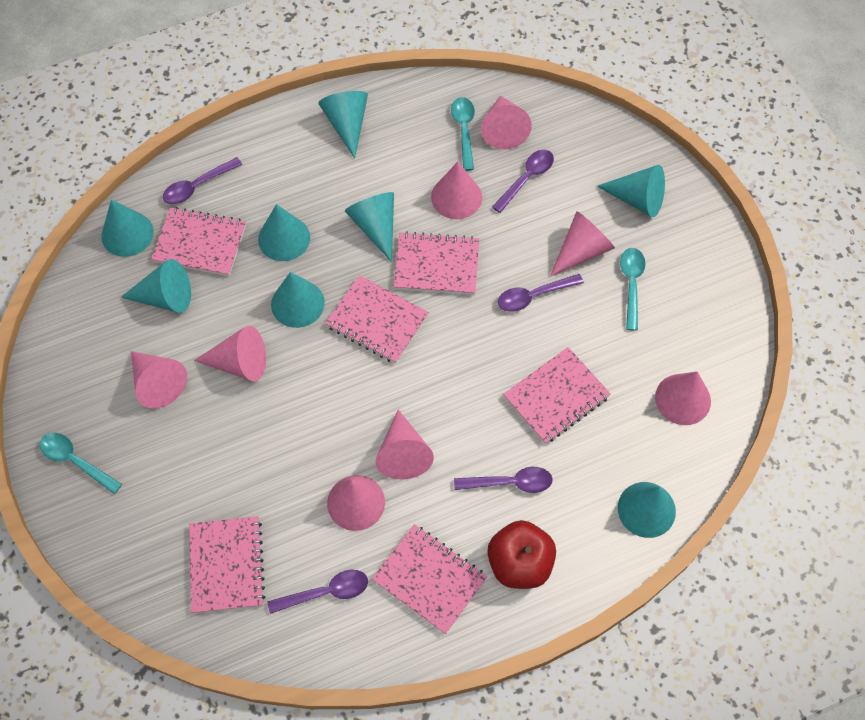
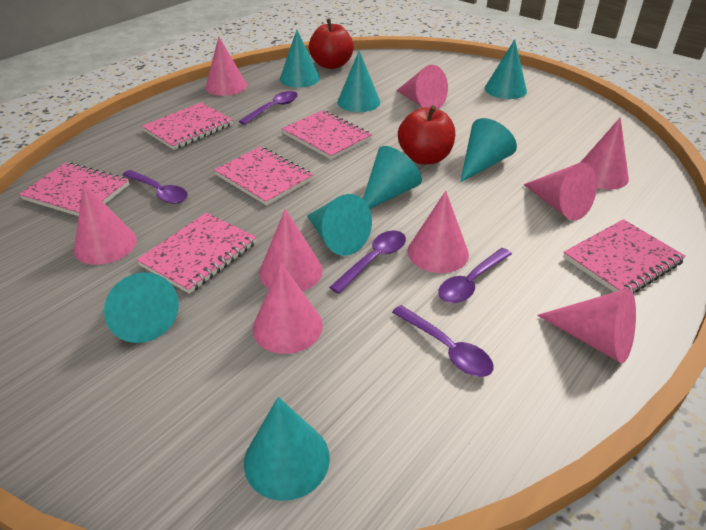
pink cone: [131,351,187,409] [194,326,266,381] [327,475,385,531] [376,410,434,479] [431,162,482,219] [481,95,532,149] [550,211,615,277] [655,372,711,425] = 8 -> [74,183,137,265] [205,36,247,96] [253,263,323,354] [259,209,323,291] [396,65,448,109] [408,191,469,273] [523,163,597,221] [537,288,636,363] [580,117,629,190] = 9
red apple: [487,520,556,589] = 1 -> [309,19,354,69] [398,105,455,164] = 2
turquoise spoon: [40,433,122,494] [451,97,475,171] [620,248,646,331] = 3 -> none = 0

